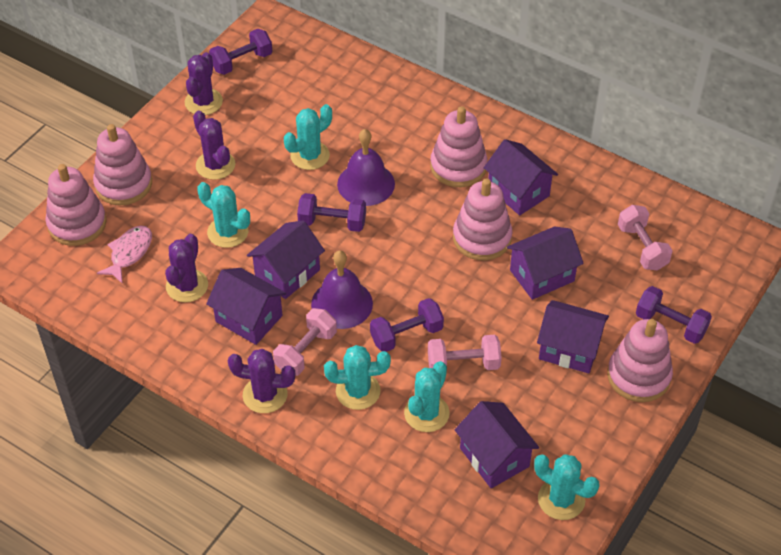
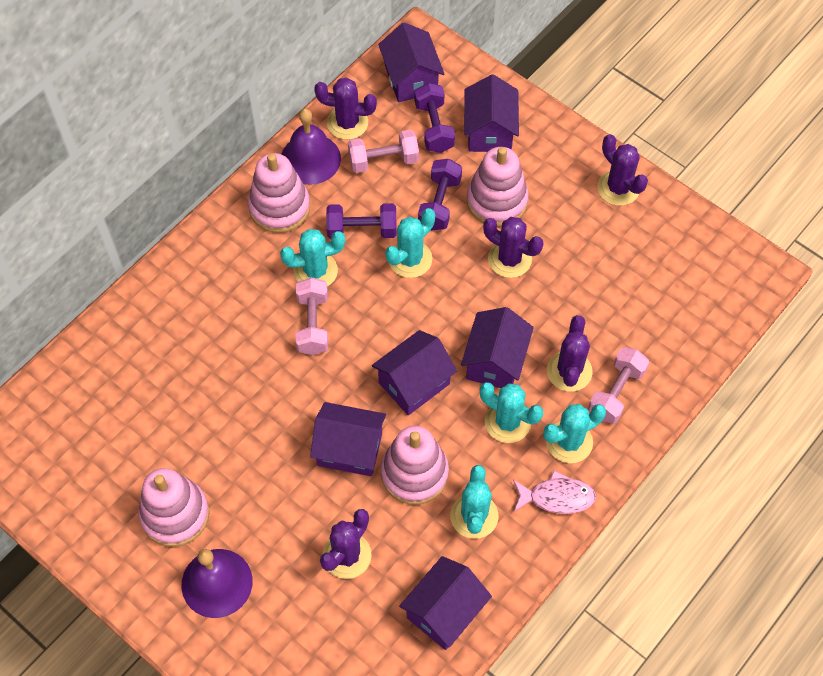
pink stacking toy: [46,164,107,246] [93,124,152,205] [430,106,487,187] [453,178,512,260] [607,319,673,402] = 5 -> [138,468,210,547] [248,153,310,233] [381,426,449,505] [467,147,529,227] = 4
purple cactus: [165,234,208,302] [185,52,223,115] [193,111,235,180] [228,349,295,413] = 4 -> [314,77,377,140] [320,509,372,579] [483,217,543,278] [547,315,593,392] [597,134,648,206] = 5
purple dumbbell: [209,29,272,75] [297,193,366,232] [370,298,444,352] [636,286,712,344] = 4 -> [326,203,397,239] [415,83,455,153] [418,159,462,230] = 3

